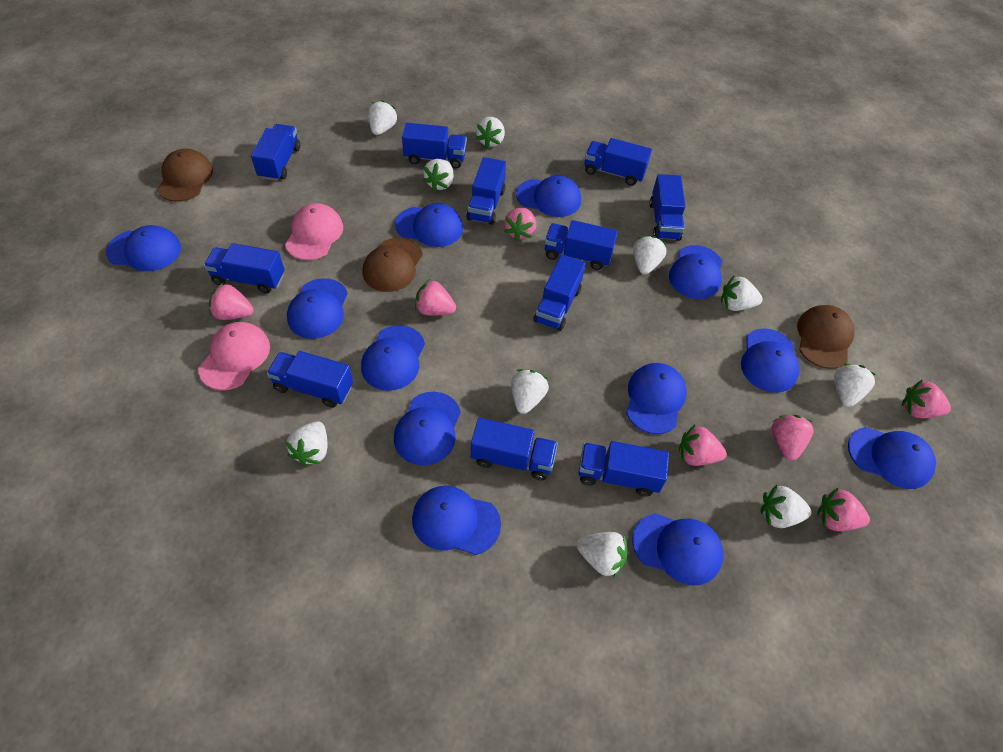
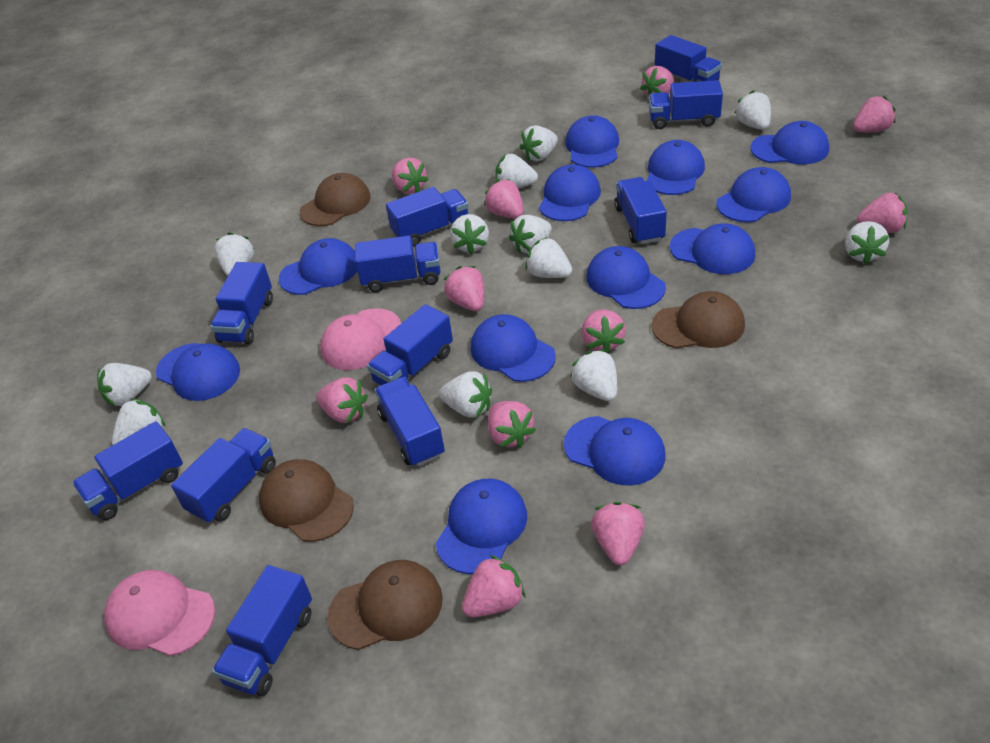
brown cap: [157,149,213,202] [363,238,423,292] [797,305,855,369] = 3 -> [259,459,354,542] [300,173,371,226] [328,560,443,650] [652,291,745,348] = 4
pink strawberry: [209,283,254,320] [415,279,456,316] [504,208,536,241] [679,425,727,466] [771,415,813,461] [817,488,870,531] [902,380,951,418] = 7 -> [316,377,368,423] [392,158,429,194] [444,266,484,311] [462,555,525,617] [484,179,524,218] [488,401,536,448] [582,309,626,353] [591,502,645,565] [640,66,674,97] [853,96,895,132] [857,193,908,233] = 11
white strawberry: [285,421,328,466] [368,100,398,135] [423,159,454,191] [476,117,505,148] [511,369,549,414] [577,532,628,578] [633,236,667,274] [721,276,763,311] [760,485,811,528] [834,364,876,407] = 10 -> [97,363,152,406] [112,398,166,445] [214,232,254,276] [439,371,492,418] [450,214,489,254] [495,154,538,188] [509,215,552,254] [519,125,558,161] [525,237,572,278] [570,350,617,401] [734,90,771,130] [845,221,889,264] = 12

